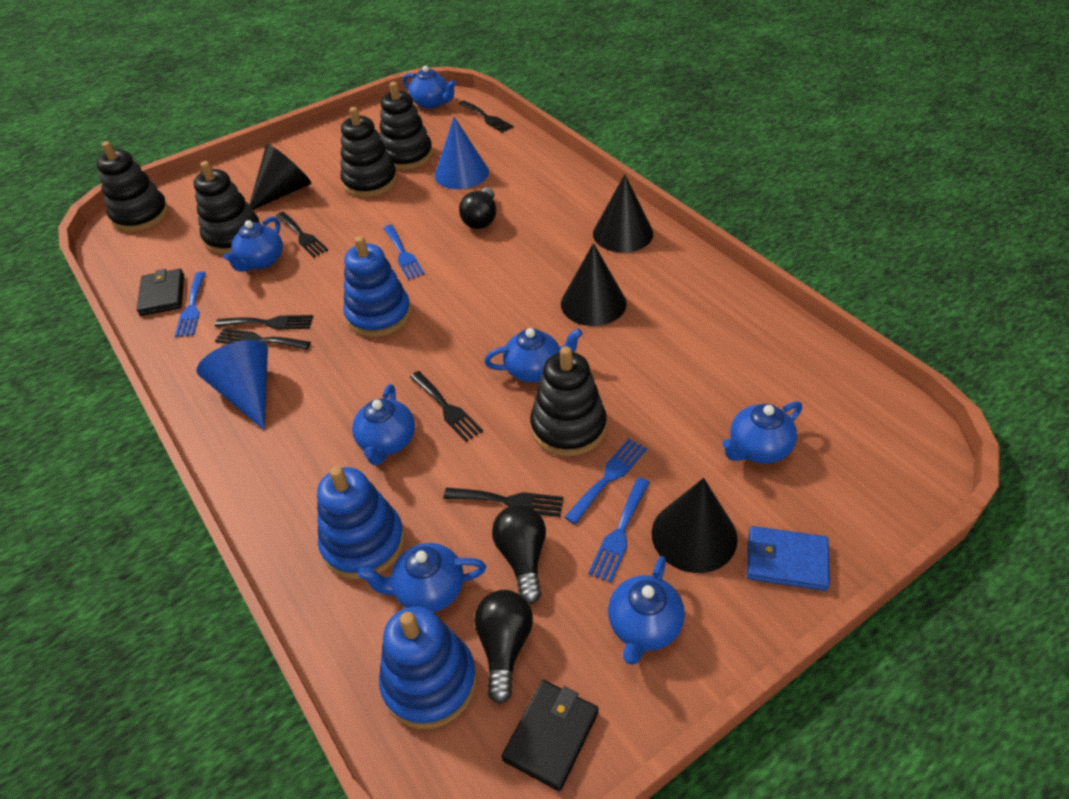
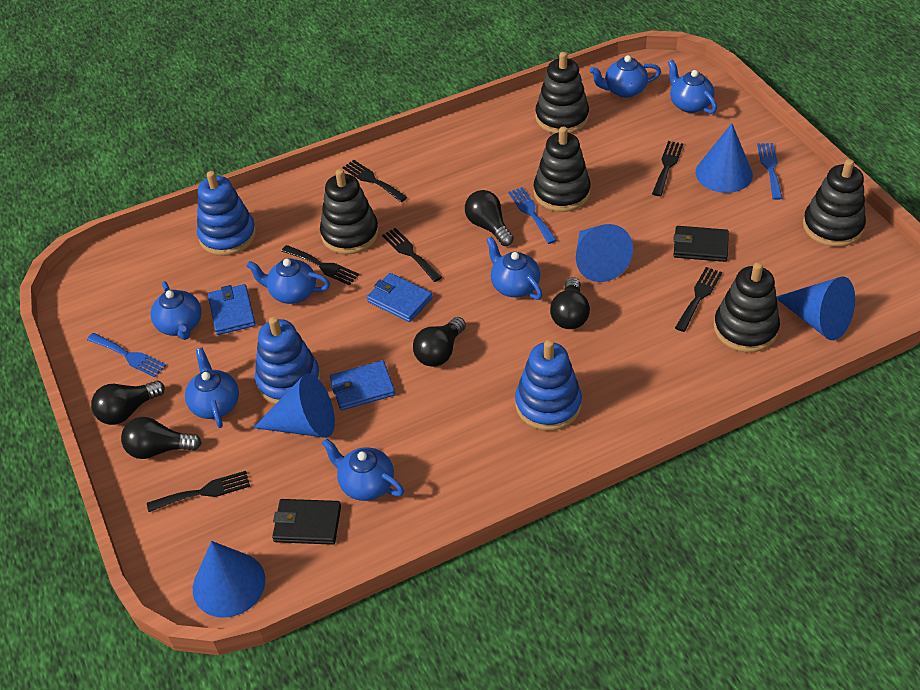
black cone: [249,144,312,210] [561,243,627,326] [593,174,653,253] [652,478,738,573] = 4 -> none = 0
black light bulb: [459,187,496,229] [474,590,533,704] [492,505,546,604] = 3 -> [91,380,165,425] [121,417,202,459] [413,317,466,367] [465,190,514,246] [550,277,590,329] = 5
blue cone: [197,340,268,430] [435,117,489,189] = 2 -> [193,541,265,618] [253,373,335,438] [576,224,633,282] [696,123,753,193] [776,277,855,340] = 5
blue fork: [175,272,206,337] [383,225,424,280] [565,439,647,524] [588,478,650,582] = 4 -> [87,333,166,377] [508,187,557,244] [757,143,783,200] = 3
blue wallet: [747,526,830,591] = 1 -> [208,284,256,335] [330,360,395,410] [367,273,432,322] = 3

